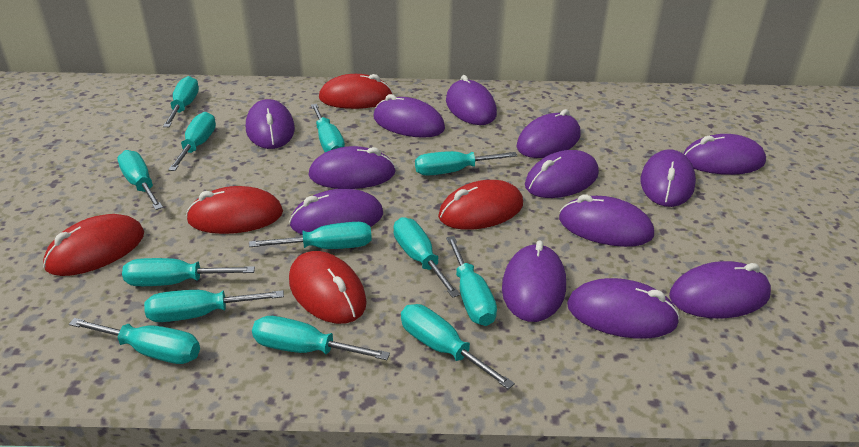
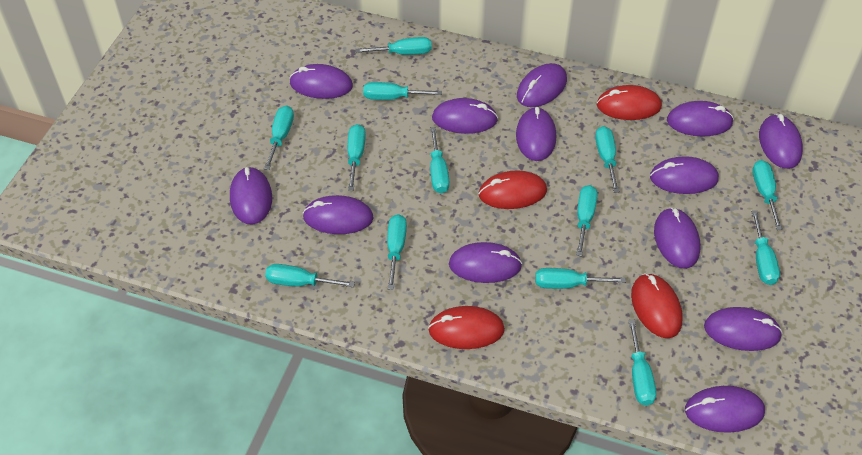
red mouse: [43,214,144,276] [186,186,283,234] [289,251,367,324] [319,74,393,109] [438,180,523,230] = 5 -> [428,306,505,349] [478,170,547,209] [597,85,662,120] [631,273,683,338] = 4

